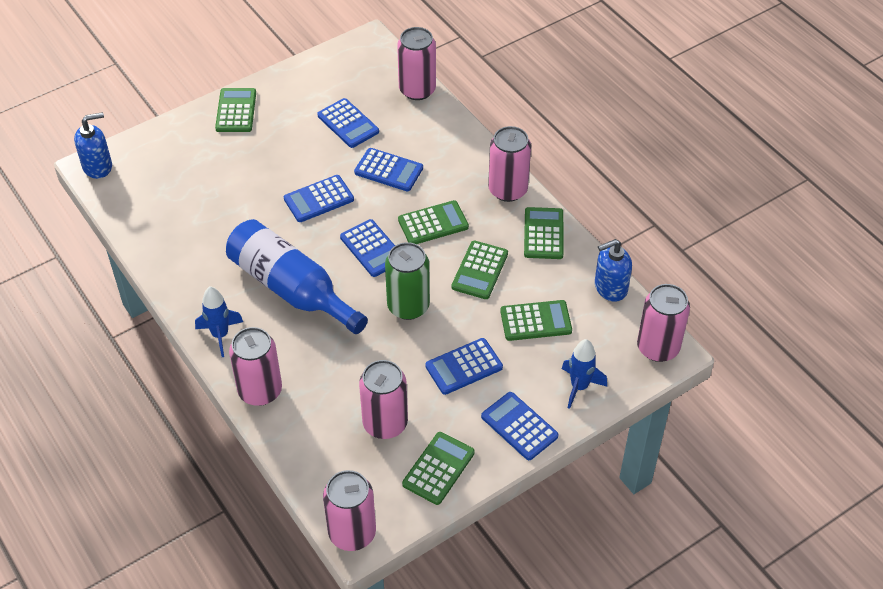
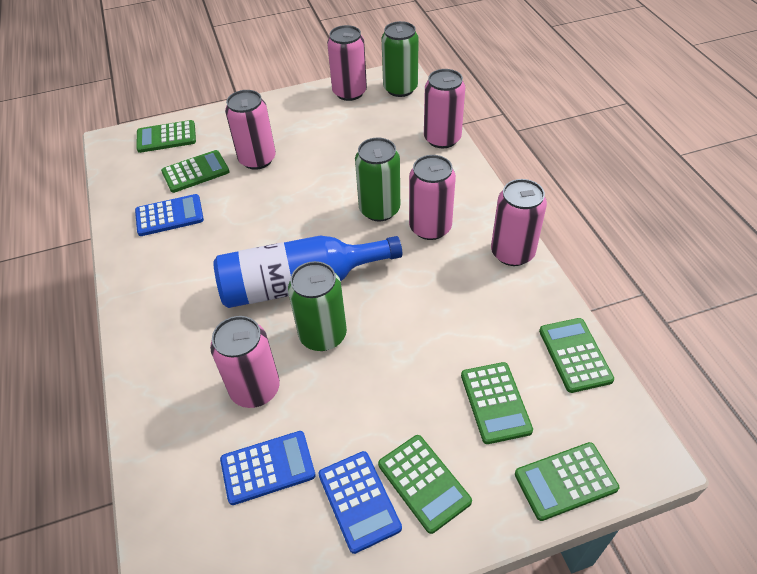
blue calculator: [284,175,354,222] [317,98,379,148] [340,219,395,277] [354,148,423,191] [425,338,503,395] [481,392,559,460] = 6 -> [135,194,204,236] [220,431,316,505] [318,451,402,554] = 3
blue rocket: [195,286,243,357] [562,339,607,409] = 2 -> none = 0
blue soap dispenser: [74,112,112,179] [595,239,632,302] = 2 -> none = 0
green can: [385,242,430,320] = 1 -> [288,261,347,351] [355,137,400,222] [381,21,419,97] = 3

